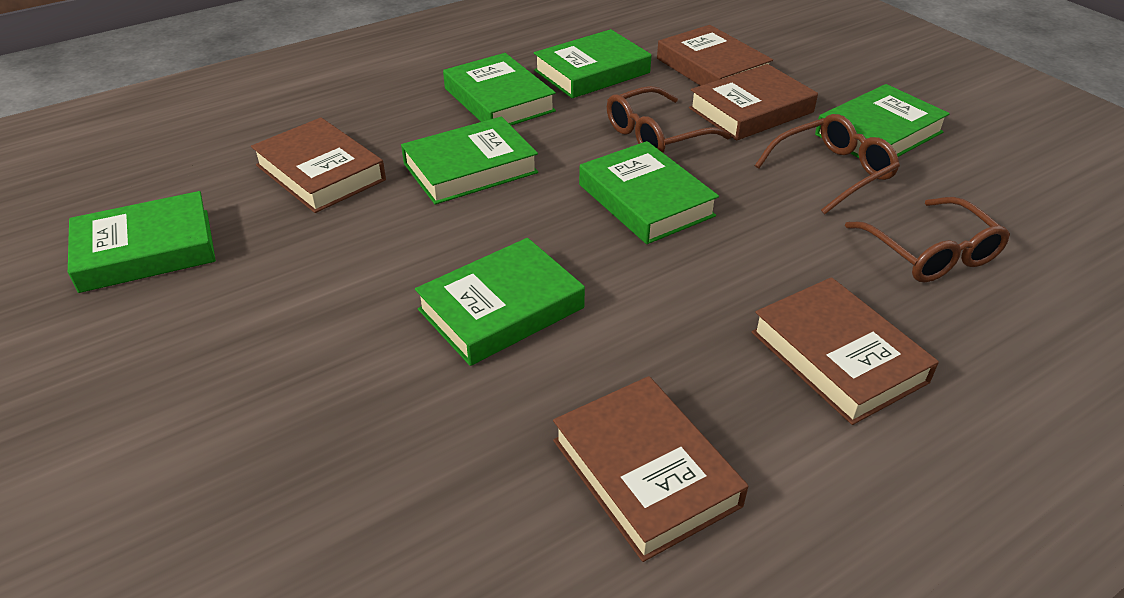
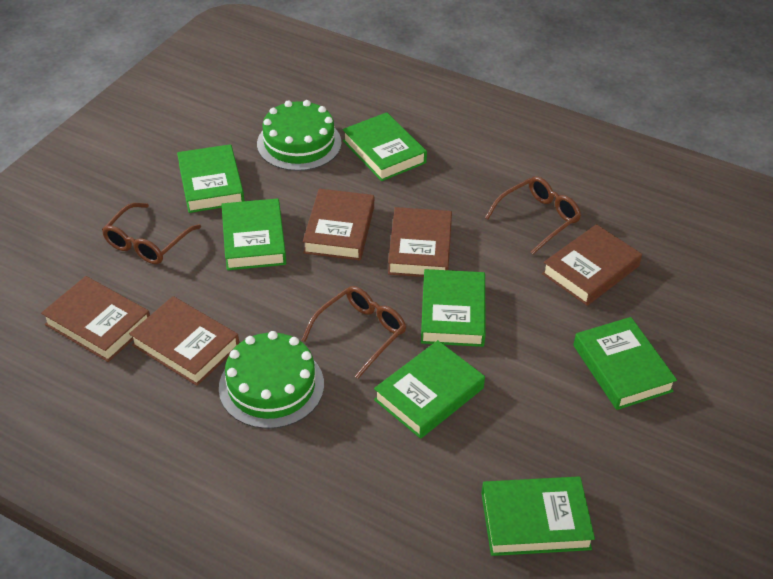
green cake: none = 0 -> [219,331,324,429] [257,100,342,171] = 2

